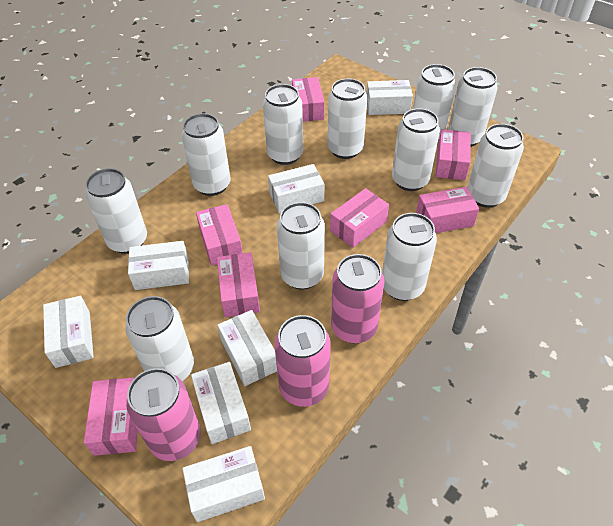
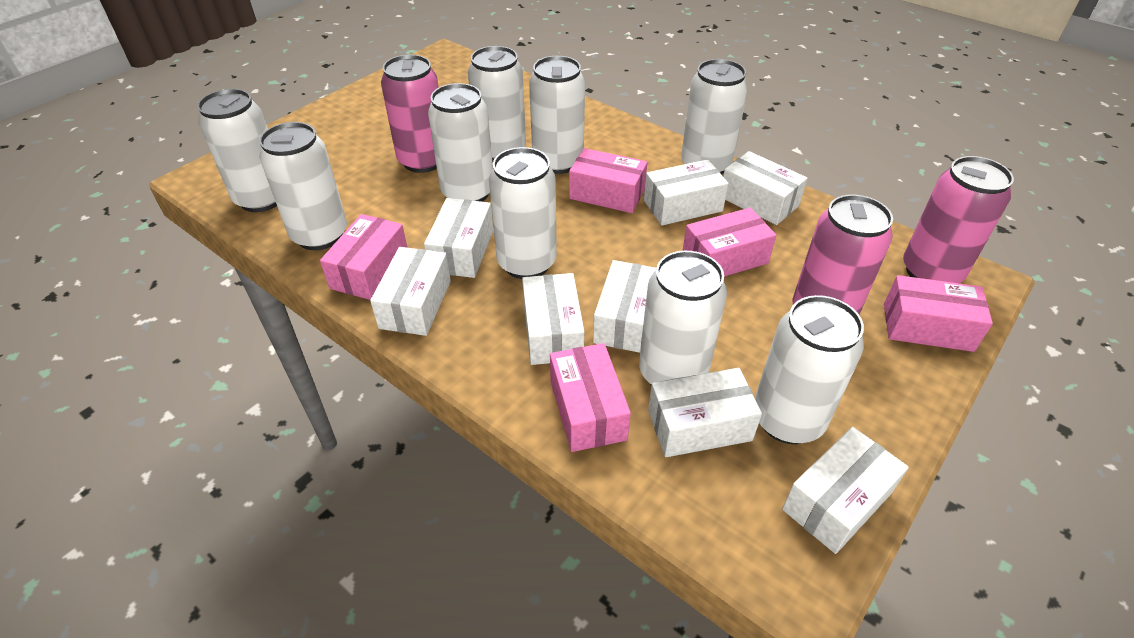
pink box: [84,377,138,456] [196,204,243,266] [217,252,260,317] [292,77,325,122] [330,188,389,248] [416,187,479,233] [436,129,471,180] = 7 -> [320,214,407,300] [550,343,631,452] [569,148,647,213] [682,208,776,277] [884,275,993,352] = 5
white box: [43,296,94,368] [128,241,189,290] [183,446,265,522] [191,362,251,444] [217,310,277,386] [268,164,324,213] [366,80,413,115] = 7 -> [370,247,451,336] [424,198,493,278] [522,273,584,365] [593,260,656,353] [644,159,729,225] [648,368,762,457] [723,151,807,225] [782,427,909,554] = 8
white can: [85,168,147,254] [125,296,194,381] [182,113,231,196] [263,84,303,165] [277,202,325,290] [327,79,368,159] [382,213,437,301] [392,108,440,191] [413,64,456,141] [448,67,498,147] [467,124,524,208] = 11 -> [197,89,277,212] [259,122,347,250] [428,83,493,202] [468,46,526,162] [489,147,557,279] [529,56,585,174] [639,251,727,385] [681,59,748,175] [755,295,864,444] = 9

